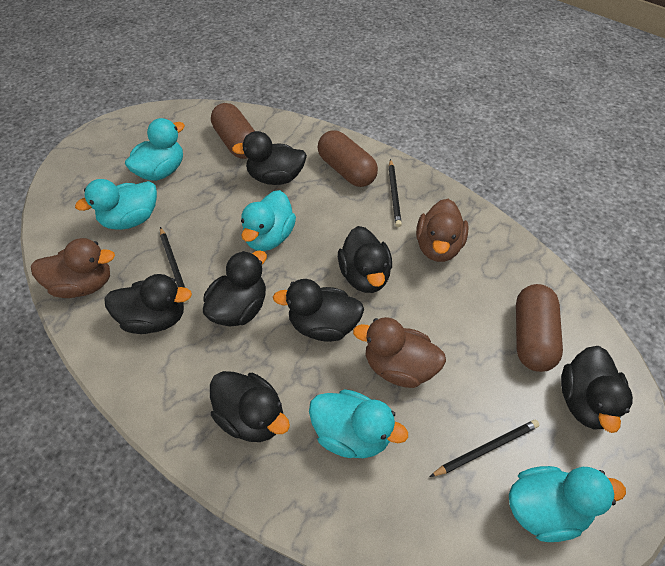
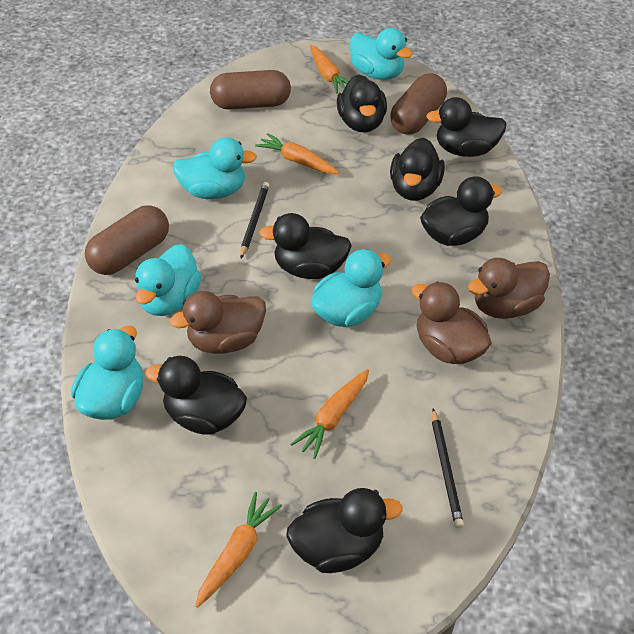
black pencil: [160,227,190,303] [389,159,402,227] [430,420,539,477] = 3 -> [240,182,269,258] [432,408,464,528] = 2
orange carrot: none = 0 -> [195,492,282,608] [255,133,339,174] [290,369,369,459] [310,45,349,94] = 4

